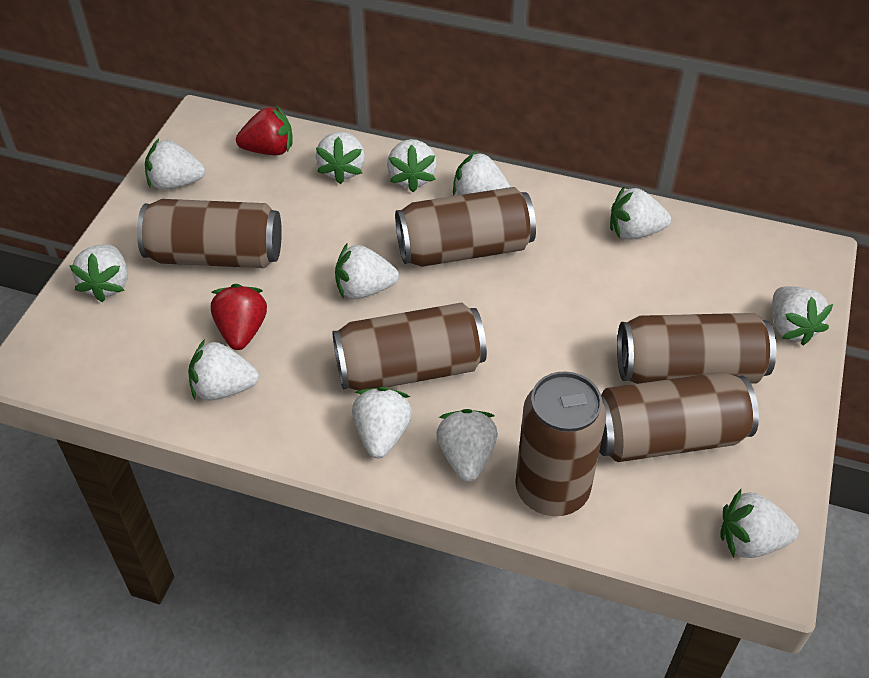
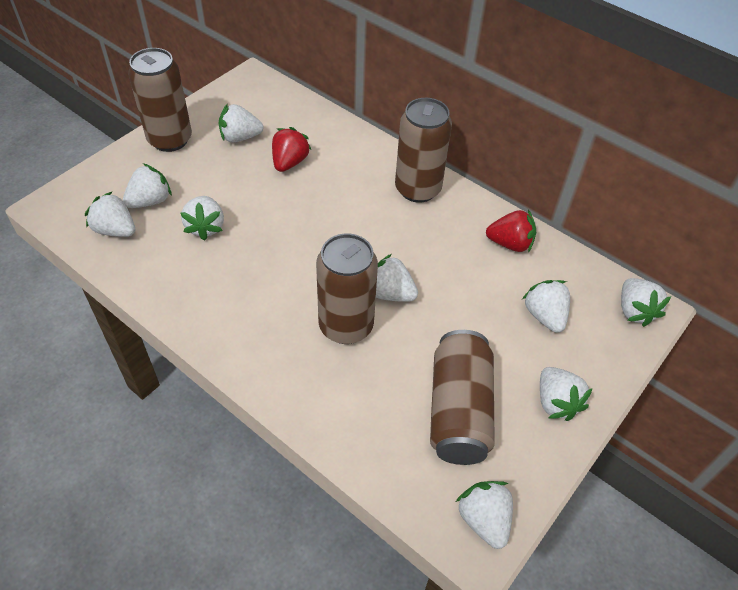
brown can: [137,199,282,268] [332,302,487,391] [395,187,536,267] [515,371,606,516] [599,372,759,462] [617,313,776,384] = 6 -> [128,48,192,152] [316,233,378,344] [395,98,452,203] [430,330,495,465] = 4
white strawberry: [69,244,128,302] [145,139,205,190] [188,339,259,401] [316,132,365,184] [335,244,399,299] [352,387,412,458] [387,139,437,192] [436,409,498,482] [453,150,510,196] [610,186,671,240] [720,489,799,558] [772,286,833,345] = 12 -> [85,191,135,237] [123,163,172,208] [181,196,224,241] [219,103,264,143] [376,254,418,302] [456,481,513,549] [522,280,570,333] [540,367,593,421] [621,278,671,327] = 9

